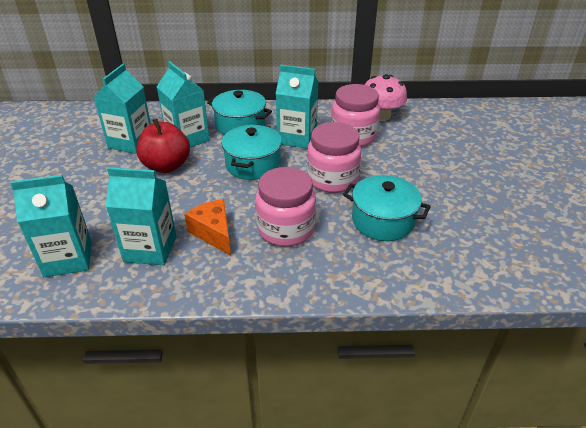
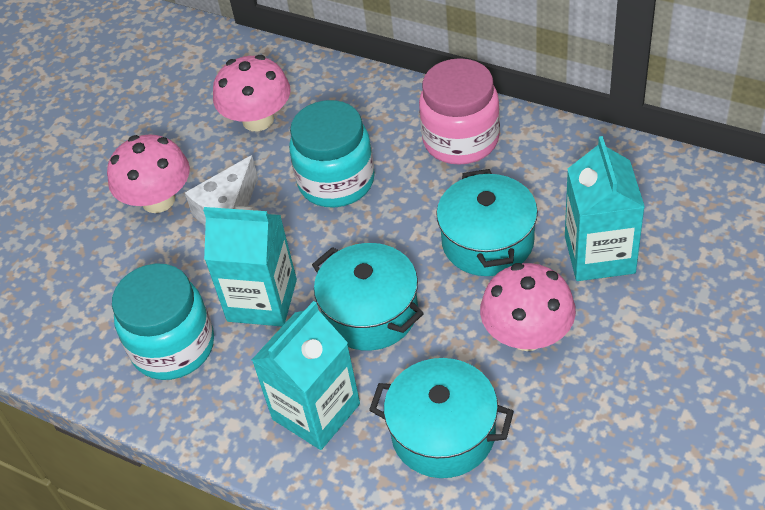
orange cheese: [185,199,231,256] = 1 -> none = 0
pink jar: [255,167,316,247] [307,122,361,193] [331,84,380,147] = 3 -> [419,58,500,165] = 1
pink mushroom: [364,74,407,121] = 1 -> [107,135,190,213] [213,55,290,131] [480,263,576,351] = 3
red apple: [136,118,190,173] = 1 -> none = 0
turquoise carton: [10,175,92,277] [93,64,151,154] [106,167,176,265] [157,61,210,148] [276,65,319,149] = 5 -> [203,207,297,326] [252,301,360,450] [565,136,645,281] = 3
turquoise jar: none = 0 -> [112,263,214,380] [289,100,375,207] = 2
white cheese: none = 0 -> [185,155,258,226] = 1

